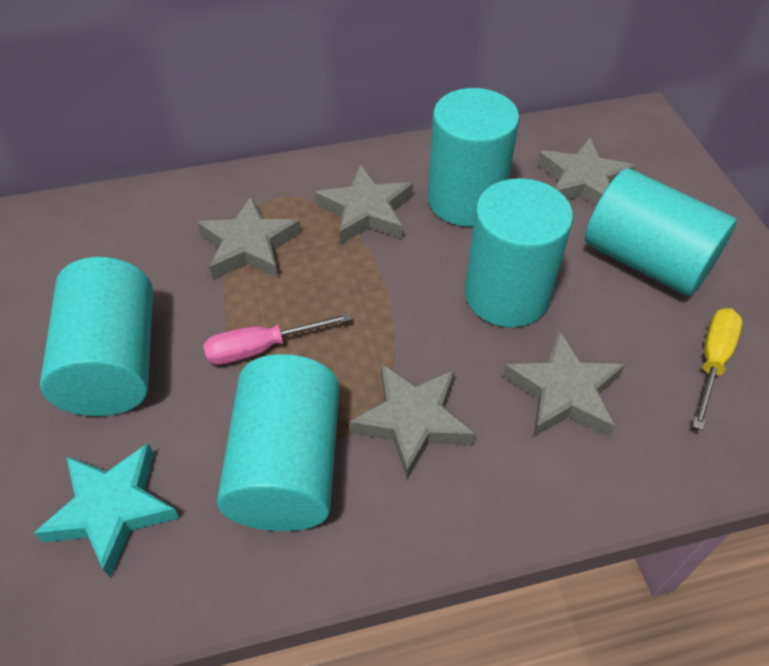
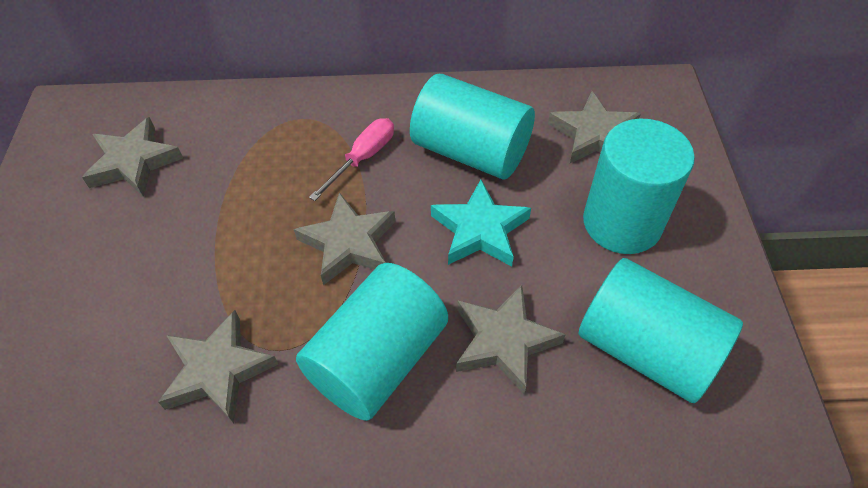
turquoise cylinder: [40,257,153,416] [217,354,340,531] [428,88,519,226] [465,178,573,328] [585,168,737,297] = 5 -> [296,263,448,421] [410,74,535,180] [578,258,743,403] [583,119,695,254] = 4
yellow screwdriver: [692,308,743,430] = 1 -> none = 0

